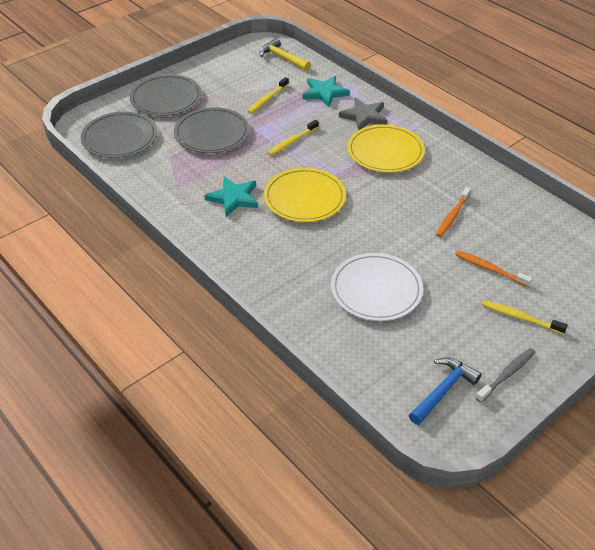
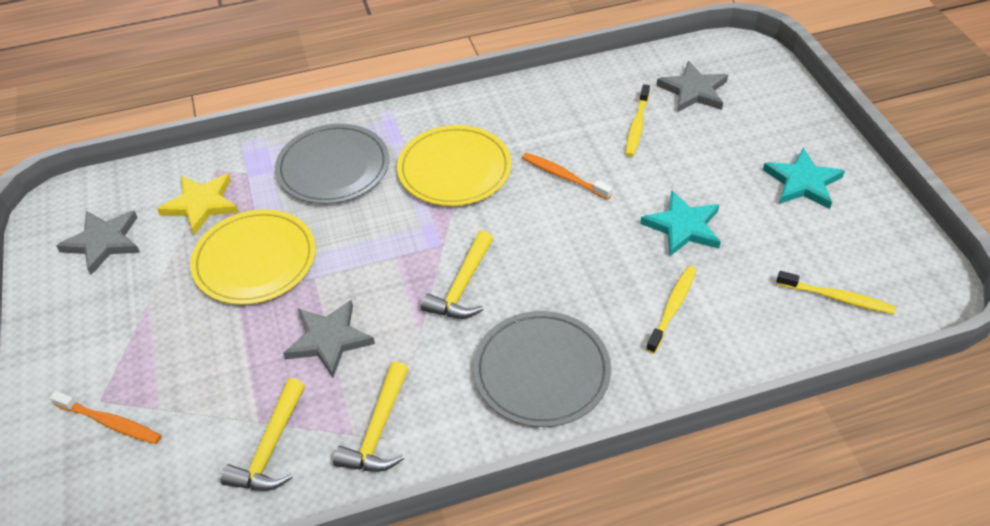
blue hammer: [409,358,481,425] = 1 -> none = 0
grey plate: [81,112,157,158] [130,74,202,116] [174,107,249,153] = 3 -> [275,124,389,204] [473,311,611,427] = 2
grey star: [339,98,387,130] = 1 -> [56,211,140,275] [283,300,375,378] [656,61,728,112] = 3
grey toothbrush: [476,348,535,403] = 1 -> none = 0
white plate: [331,253,423,321] = 1 -> none = 0
yellow hammer: [260,38,311,71] = 1 -> [220,378,305,491] [333,362,408,472] [421,230,493,319] = 3
yellow star: none = 0 -> [157,174,239,235] = 1

